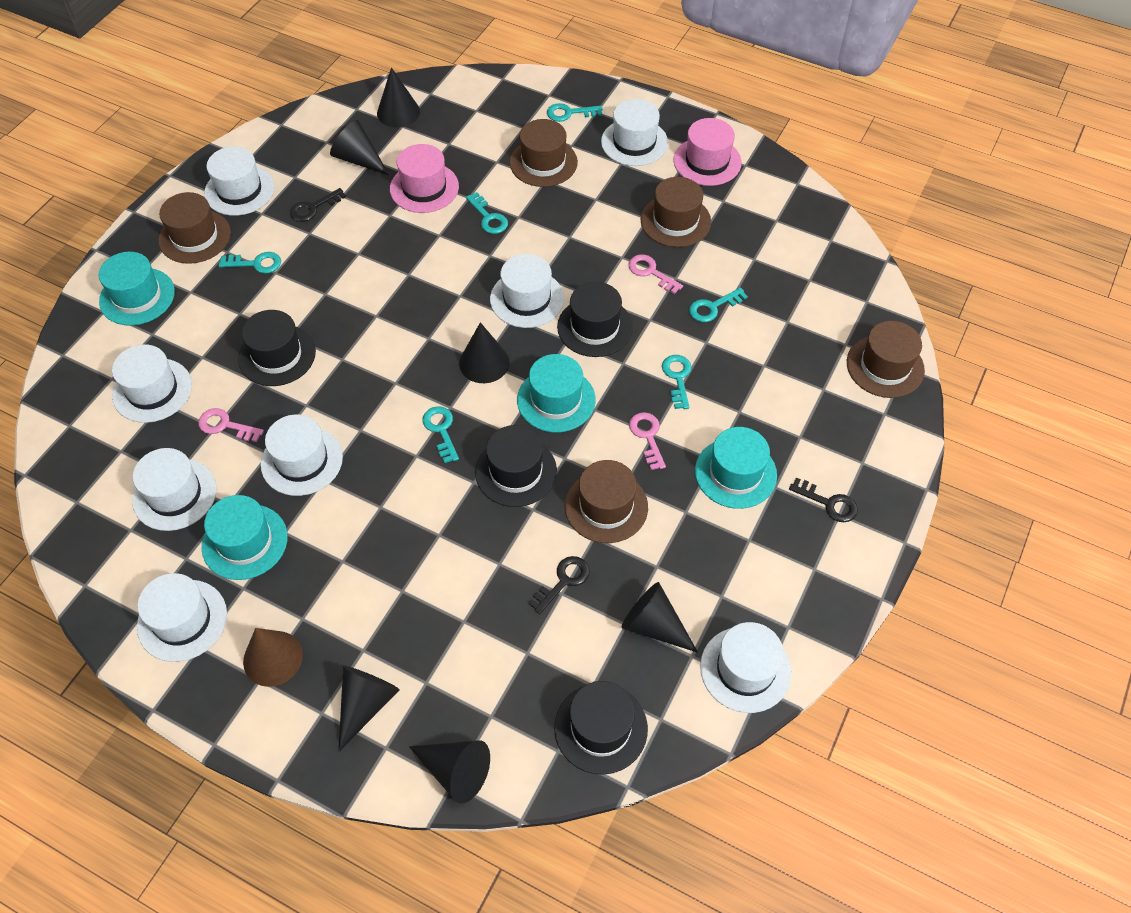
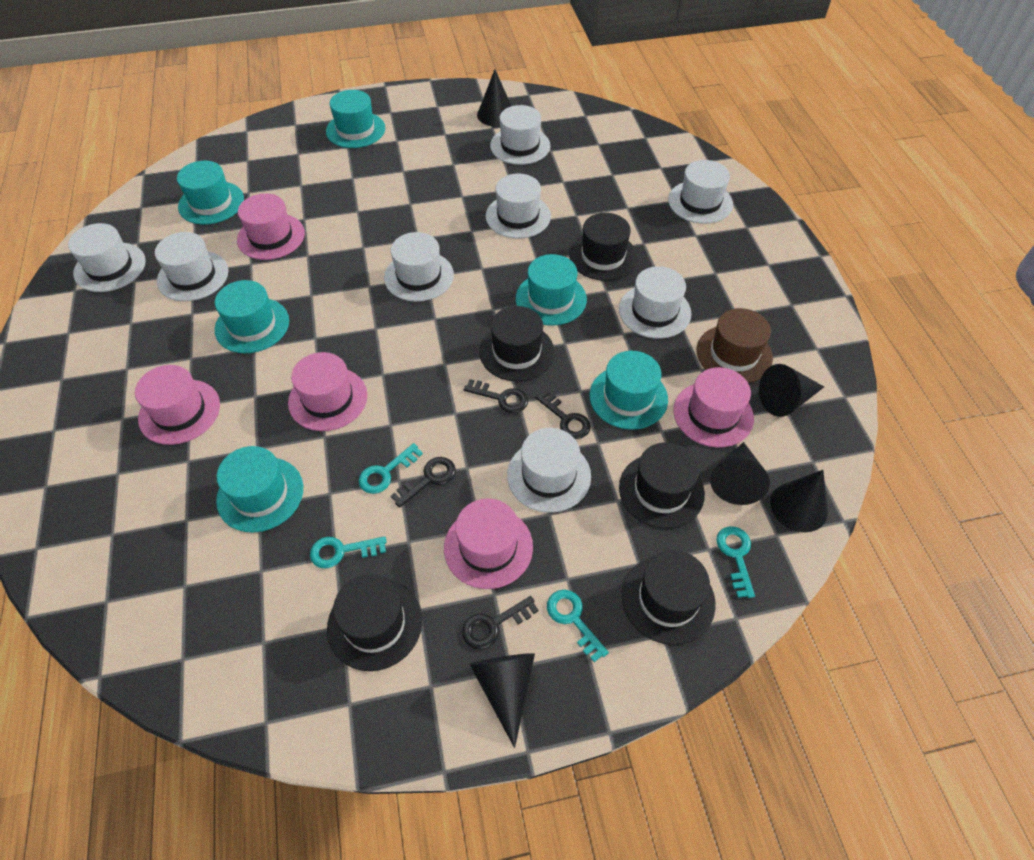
black cone: [330,120,389,175] [339,666,400,751] [377,67,420,127] [409,740,490,804] [459,322,510,383] [622,582,698,653] = 6 -> [469,653,535,748] [477,69,511,127] [710,442,770,505] [759,364,824,417] [770,470,828,532] = 5
black hat: [238,310,316,386] [475,425,557,507] [554,681,648,775] [557,282,633,357] = 4 -> [327,574,422,671] [479,306,555,381] [569,213,638,281] [619,442,705,529] [622,550,716,645] = 5
black key: [290,188,346,222] [528,556,590,614] [789,478,858,522] = 3 -> [391,457,456,508] [462,596,539,650] [464,379,528,413] [535,390,591,439] = 4
brown cone: [243,628,303,687] = 1 -> none = 0
brown hat: [158,192,231,264] [510,119,578,187] [565,460,648,543] [640,177,711,247] [847,321,925,398] = 5 -> [697,308,773,383] = 1
pink hat: [390,144,459,213] [673,118,742,186] = 2 -> [135,365,220,445] [237,193,305,260] [288,352,367,431] [444,499,533,589] [673,367,754,447] = 5
pink key: [198,408,264,442] [628,254,683,294] [629,412,666,470] = 3 -> none = 0
turquoise hat: [99,252,175,326] [202,495,288,580] [517,354,596,433] [695,427,777,509] = 4 -> [177,161,244,225] [215,280,289,353] [216,446,303,533] [326,90,385,148] [516,254,587,326] [589,351,668,430] = 6
turquoise key: [219,252,281,273] [423,406,459,463] [466,192,508,234] [547,103,603,122] [662,355,691,409] [689,287,748,322] = 6 -> [310,536,387,568] [358,443,423,494] [547,590,609,662] [716,526,755,598] = 4

